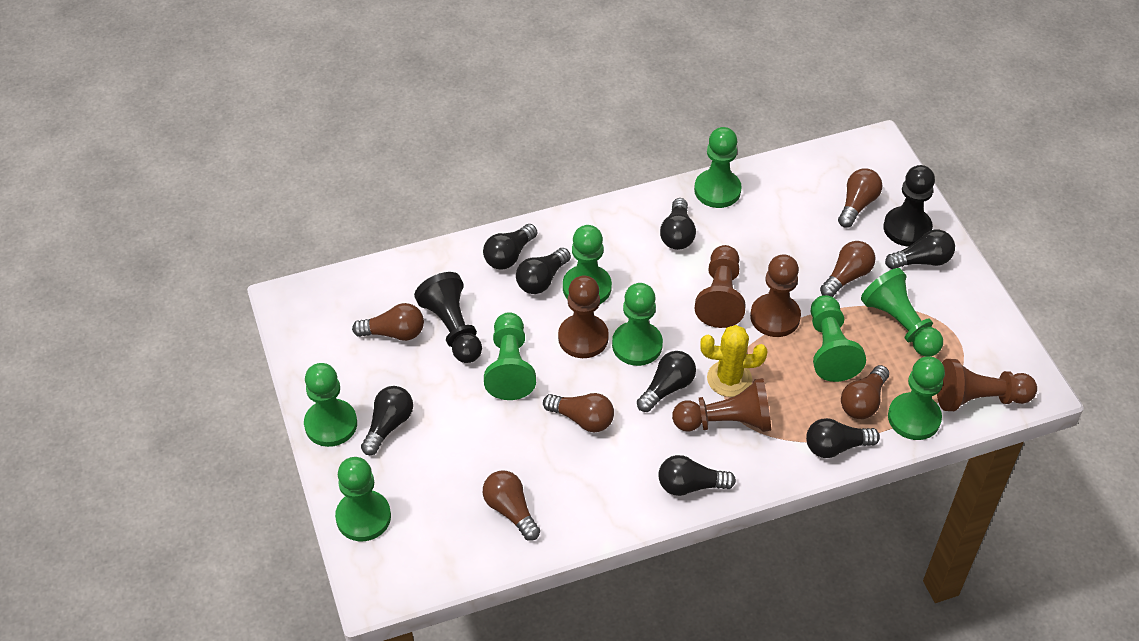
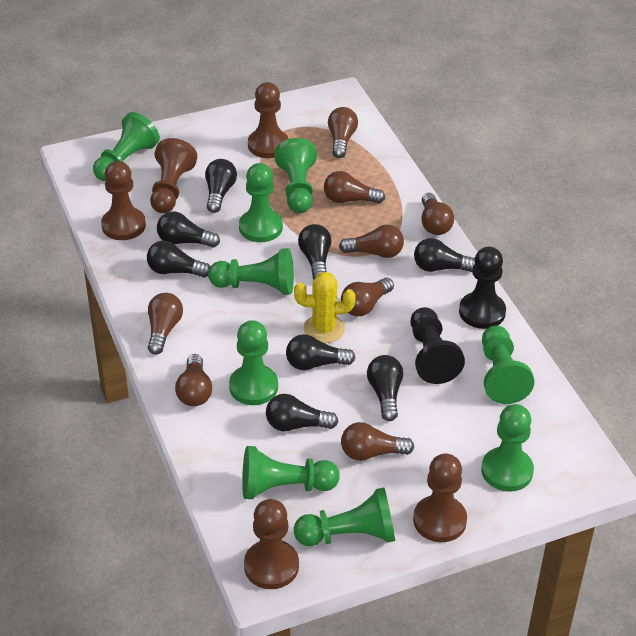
brown light bulb: [352,303,424,341] [483,471,540,541] [543,393,614,432] [820,241,875,297] [838,169,882,228] [841,365,889,419] = 6 -> [148,293,183,355] [175,354,212,406] [324,171,385,204] [328,107,358,158] [339,225,404,258] [341,278,394,316] [341,422,414,461] [421,193,454,235] = 8

